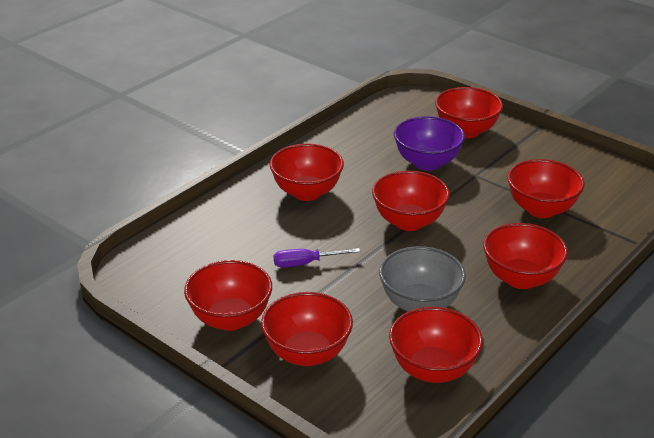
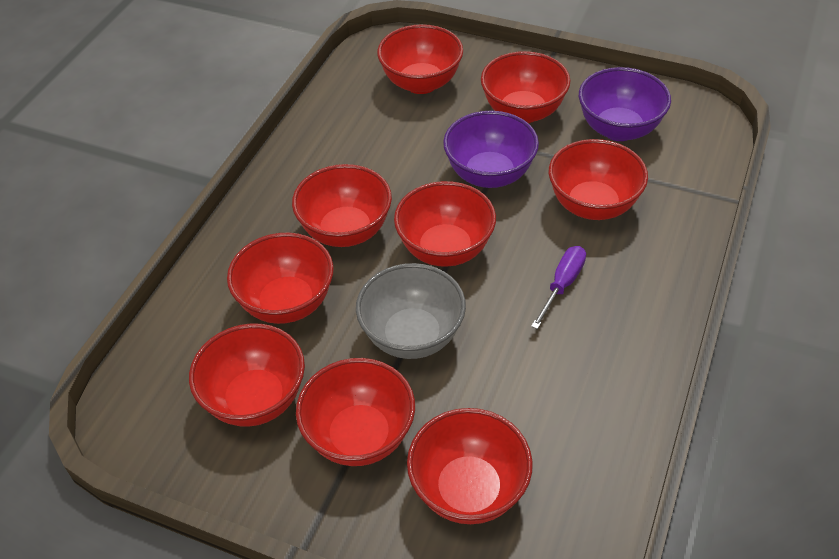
purple bowl: [394,116,465,171] = 1 -> [443,111,539,188] [579,67,671,141] = 2
red bowl: [184,260,272,331] [261,292,353,366] [270,144,344,201] [372,171,450,231] [389,307,483,383] [435,87,503,138] [483,223,568,289] [507,159,585,218] = 8 -> [189,323,305,427] [227,233,334,324] [292,164,392,247] [296,358,415,466] [377,24,463,94] [394,181,496,267] [407,408,533,524] [481,51,570,123] [549,139,648,220] = 9

